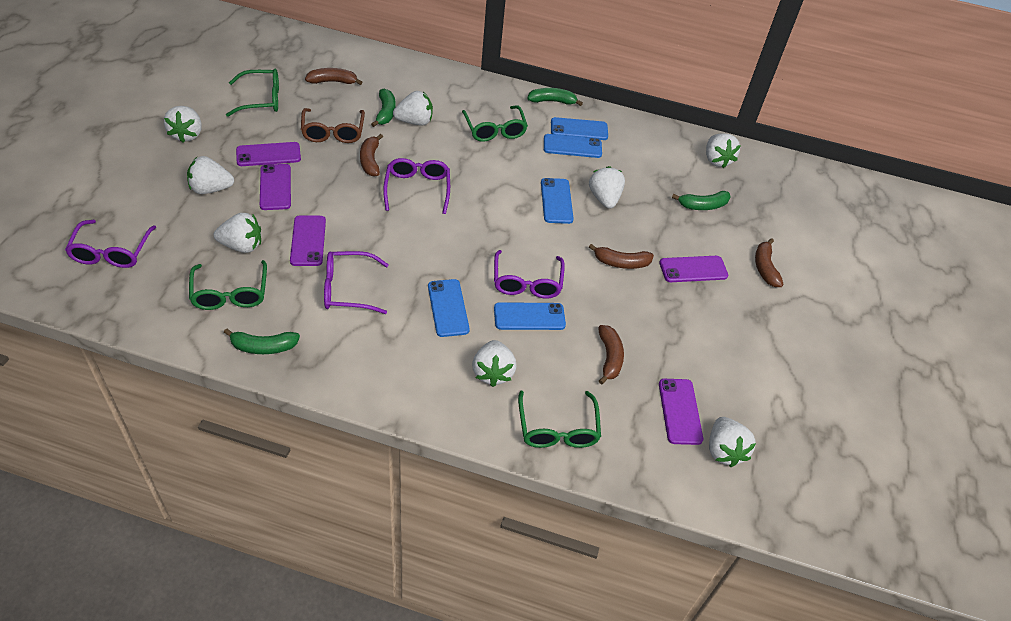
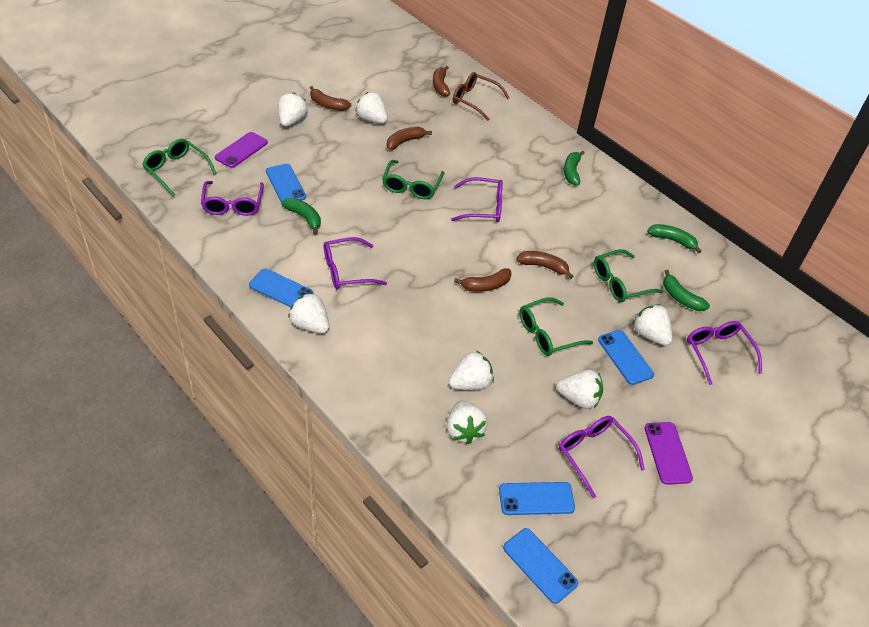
purple glasses: [65,220,156,268] [324,251,389,314] [383,158,450,214] [494,250,565,298] = 4 -> [201,181,264,216] [324,237,387,289] [451,177,503,222] [559,416,645,498] [687,321,762,385] = 5
purple phone: [236,142,301,166] [260,164,291,210] [290,215,326,266] [659,256,728,282] [659,379,703,445] = 5 -> [215,132,268,168] [644,422,693,485] = 2
white strawberry: [164,106,202,143] [187,156,234,194] [214,213,261,253] [393,91,433,125] [472,340,516,387] [589,166,625,209] [706,133,741,168] [709,417,756,467] = 8 -> [278,92,308,127] [288,293,330,334] [355,92,388,124] [447,400,488,444] [449,350,494,390] [557,370,603,409] [632,304,672,345] = 7

